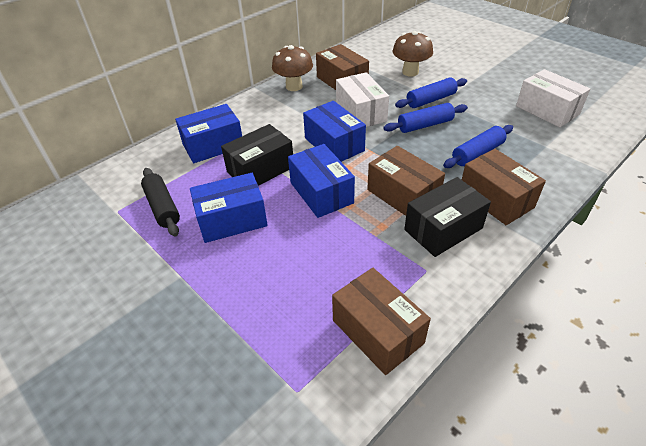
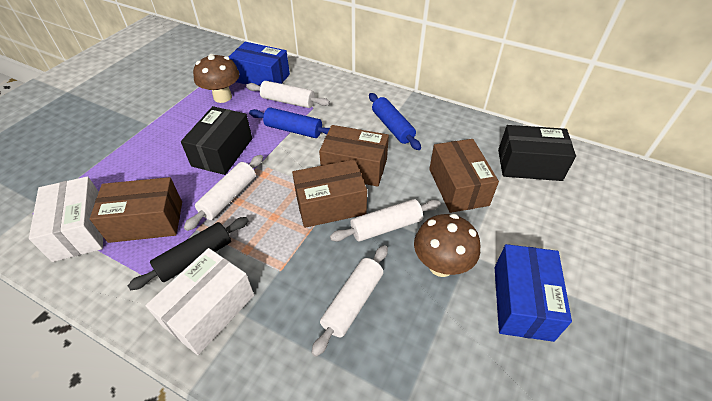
blue box: [175,104,242,163] [190,173,268,243] [288,144,355,218] [303,101,366,162] = 4 -> [229,42,290,86] [494,244,572,342] = 2
blue rolling pin: [383,103,468,133] [395,77,467,108] [443,125,513,168] = 3 -> [249,107,330,138] [369,93,421,150] = 2
white rolling pin: none = 0 -> [184,155,263,231] [246,81,330,108] [312,245,388,357] [330,199,441,242] = 4

